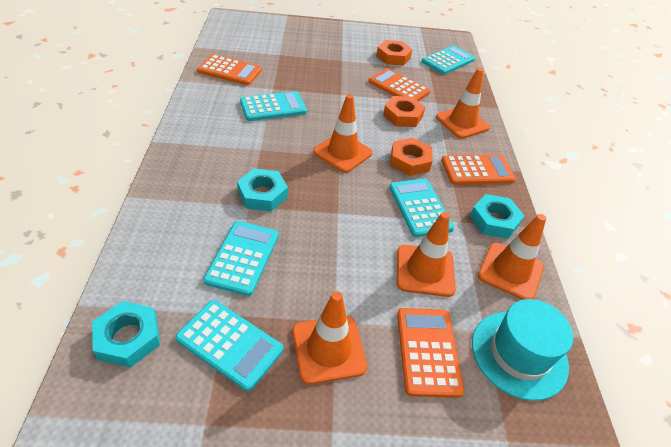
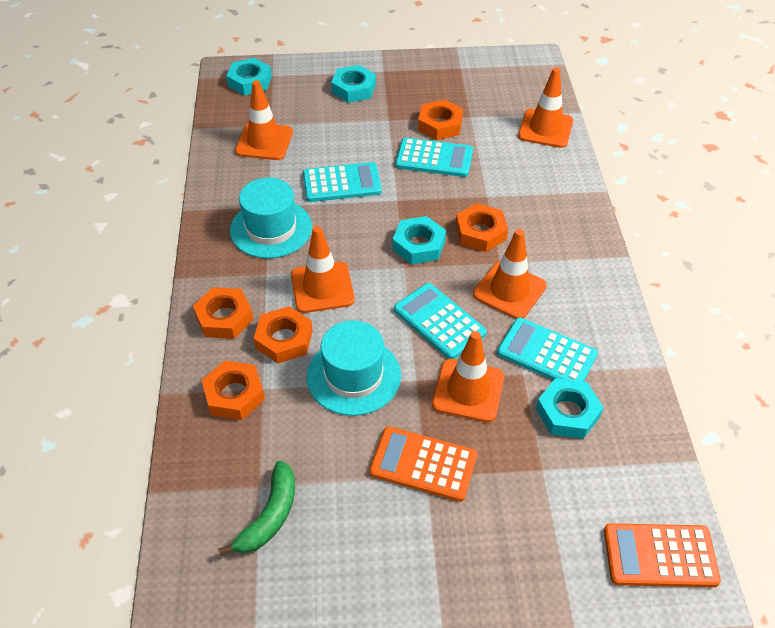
green banana: none = 0 -> [218,461,295,556] = 1
orange calculator: [197,54,262,85] [368,68,430,101] [397,308,464,398] [441,155,516,185] = 4 -> [369,426,477,502] [604,523,721,587] = 2
orange nut: [376,40,413,66] [383,96,425,127] [390,138,433,176] = 3 -> [193,287,254,339] [201,361,265,420] [254,306,313,363] [418,100,463,140] [455,203,508,252] = 5
turquoise calculator: [175,300,283,391] [203,221,279,296] [240,91,307,121] [389,179,454,237] [422,46,475,75] = 5 -> [303,162,382,202] [394,283,487,359] [395,138,473,177] [497,317,598,382] = 4
turquoise hat: [472,299,573,401] = 1 -> [230,177,312,259] [307,320,401,416] = 2
turquoise nut: [92,301,160,368] [237,168,288,211] [470,194,525,239] = 3 -> [226,58,272,96] [331,65,376,103] [392,216,446,265] [536,378,604,439] = 4

